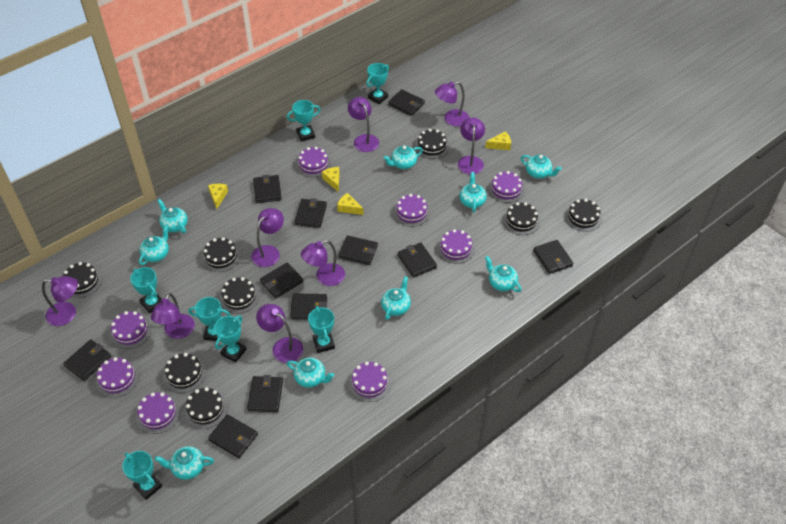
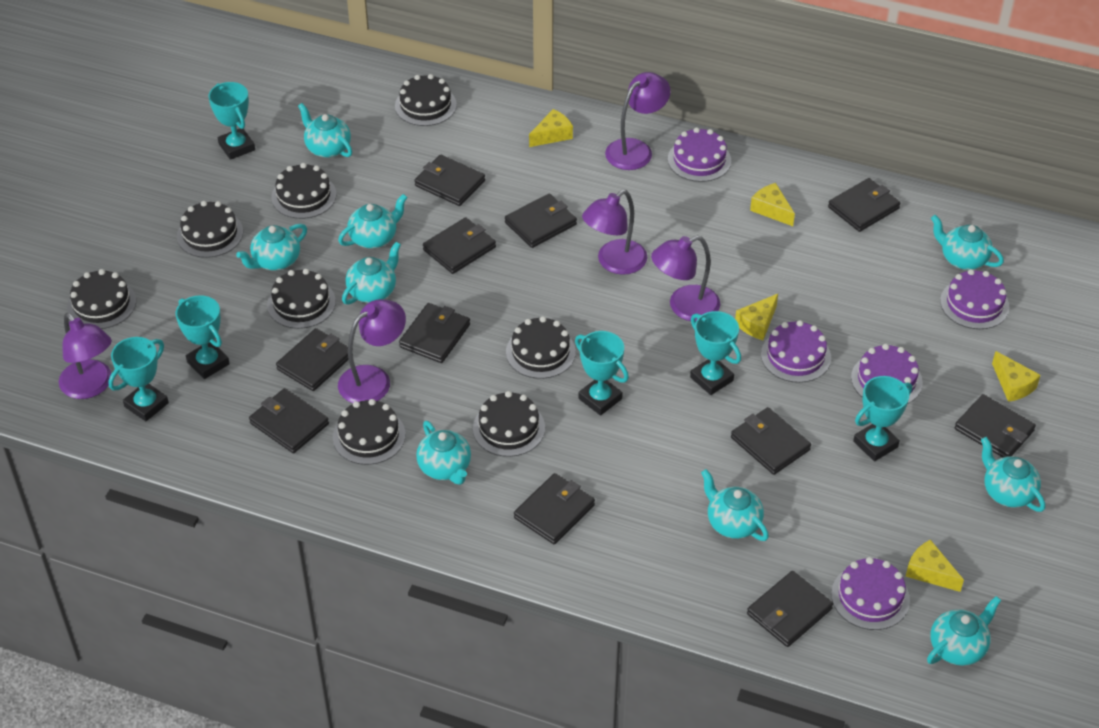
purple cake: [96,357,139,398] [110,311,151,349] [136,392,180,434] [296,147,331,177] [348,362,391,402] [393,194,430,227] [437,229,475,264] [488,171,524,203] = 8 -> [668,127,731,182] [761,320,831,383] [831,557,910,630] [851,344,923,403] [940,269,1009,329] = 5
purple lamp: [42,276,78,326] [151,293,195,339] [251,208,284,267] [256,304,303,363] [301,240,345,286] [348,97,379,152] [435,81,469,127] [458,117,485,175] = 8 -> [59,313,112,399] [338,299,406,403] [582,190,647,275] [605,72,671,170] [651,236,720,321] = 5
turquoise trophy: [122,451,162,500] [130,267,162,313] [189,297,230,341] [214,316,247,363] [287,100,321,142] [308,306,335,353] [367,63,389,104] = 7 -> [108,337,169,421] [175,295,230,379] [208,82,255,160] [575,331,629,415] [690,311,741,395] [853,376,912,461] = 6
yellow cheese: [208,184,228,209] [322,167,340,192] [337,193,364,215] [485,131,511,150] = 4 -> [529,109,573,147] [735,294,778,340] [750,183,795,226] [905,539,964,592] [992,351,1041,402] = 5

